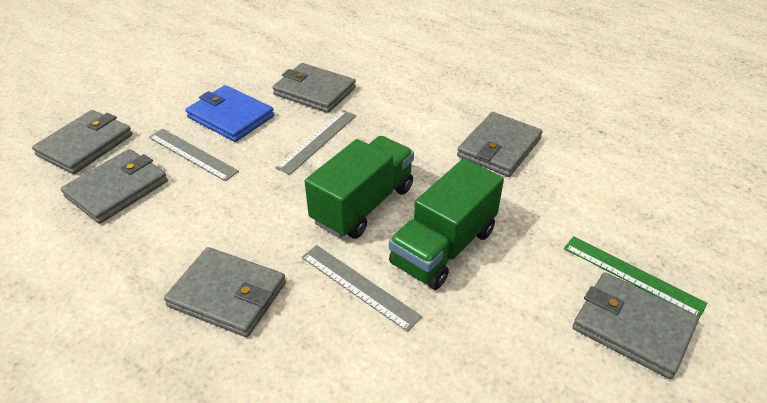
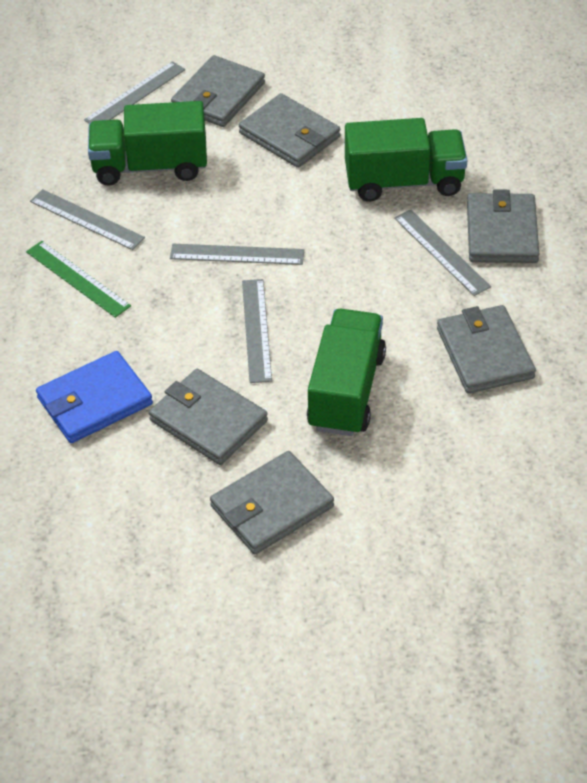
green truck: [305,136,414,239] [389,159,504,290] = 2 -> [88,101,207,186] [307,309,386,436] [345,118,467,202] = 3
grey ruler: [149,129,239,181] [276,110,356,175] [302,245,422,332] = 3 -> [30,189,145,250] [84,61,185,123] [170,244,304,265] [242,279,272,383] [394,209,491,296] = 5

